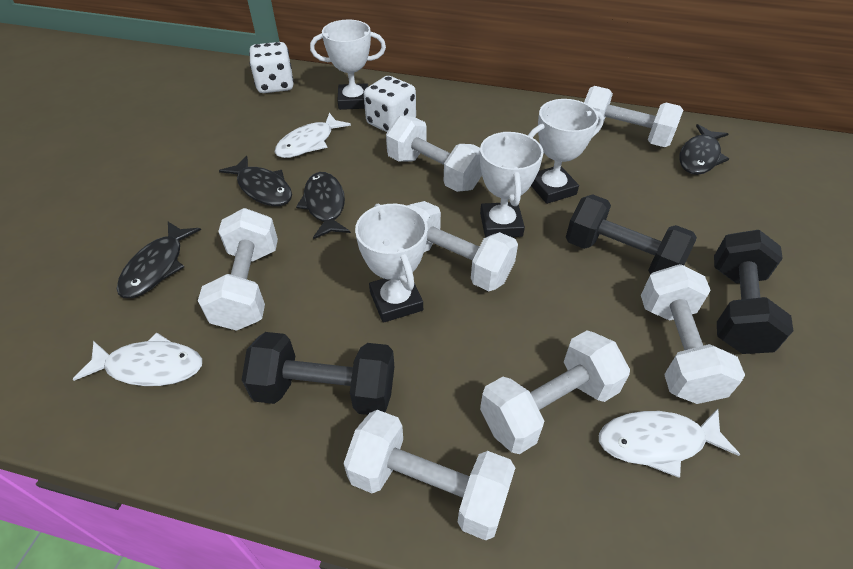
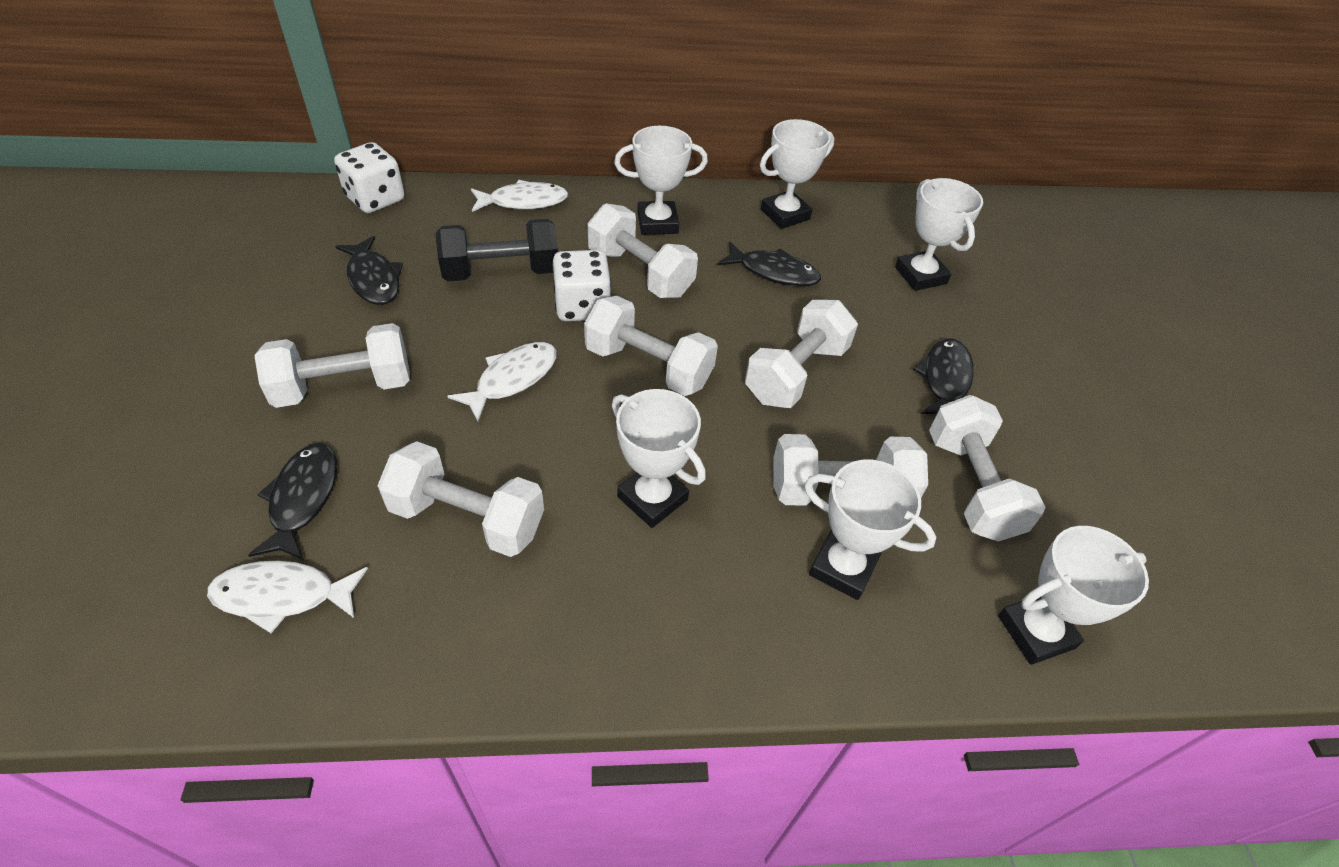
black dumbbell: [242,332,394,415] [566,194,697,275] [714,230,793,354] = 3 -> [435,219,558,281] = 1
white trophy: [310,20,386,110] [355,204,428,323] [480,132,543,238] [528,99,604,204] = 4 -> [612,389,706,528] [614,126,708,235] [760,119,834,229] [804,460,936,600] [895,178,983,291] [998,526,1149,665] = 6

